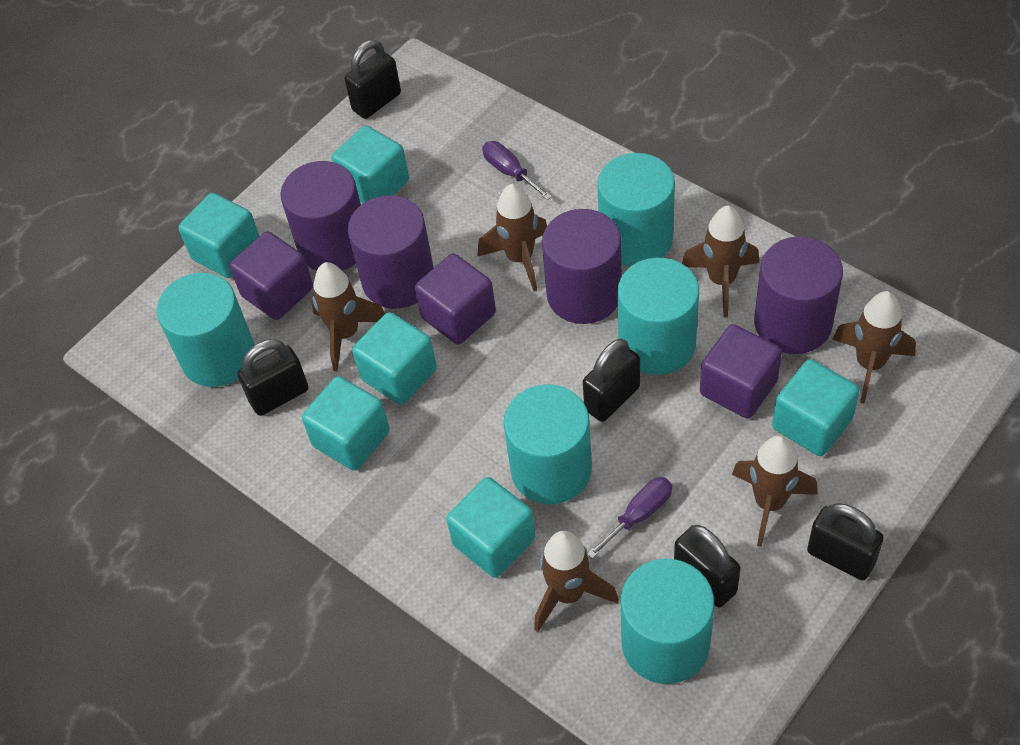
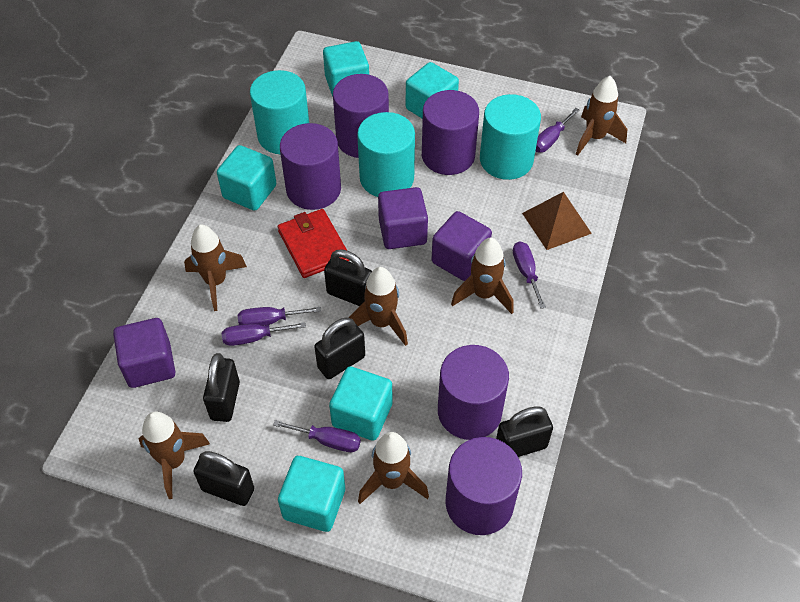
brown pyramid: none = 0 -> [522,192,592,250] = 1
purple cylinder: [280,161,361,271] [348,195,434,309] [542,209,622,324] [754,236,843,354] = 4 -> [280,123,341,210] [333,74,389,158] [422,90,479,175] [438,345,509,440] [445,437,522,535] = 5
purple screwdriver: [482,141,552,200] [587,477,672,559] = 2 -> [222,322,306,346] [238,307,321,326] [273,420,361,452] [513,241,546,309] [535,108,580,153] = 5
red wallet: none = 0 -> [278,209,350,278] = 1
turquoise cube: [178,193,259,278] [302,376,390,471] [332,126,409,203] [352,312,437,405] [446,477,536,578] [772,359,860,456] = 6 -> [217,145,276,211] [278,456,345,532] [323,41,369,97] [329,366,393,441] [406,62,459,119] = 5
turquoise cylinder: [157,273,255,387] [503,384,592,504] [597,153,675,266] [617,258,699,375] [621,559,714,684] = 5 -> [250,70,309,154] [357,112,415,197] [480,94,541,180] = 3

